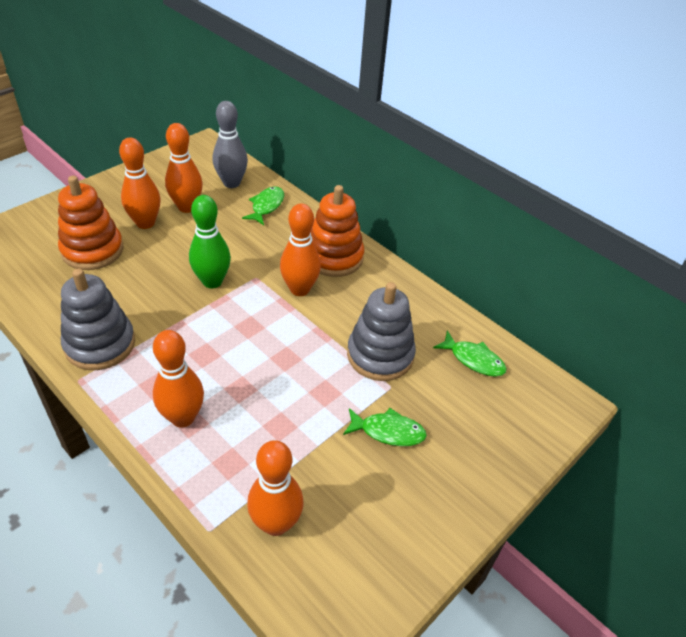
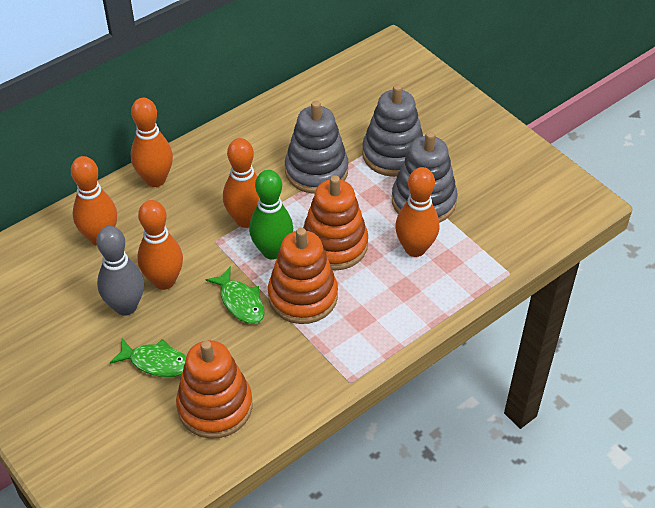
green fish: [242,186,284,225] [343,408,427,446] [433,331,507,377] = 3 -> [110,338,186,377] [205,266,265,324] = 2
grey stacking toy: [61,269,135,370] [347,282,416,381] = 2 -> [285,101,348,194] [362,84,423,177] [392,131,457,223] = 3
orange stacking toy: [58,176,124,270] [311,185,364,277] = 2 -> [176,340,252,439] [268,228,338,324] [303,175,368,271] = 3

